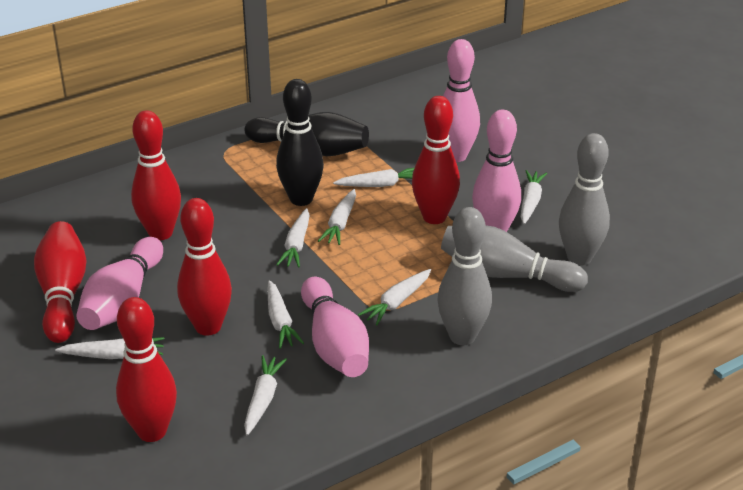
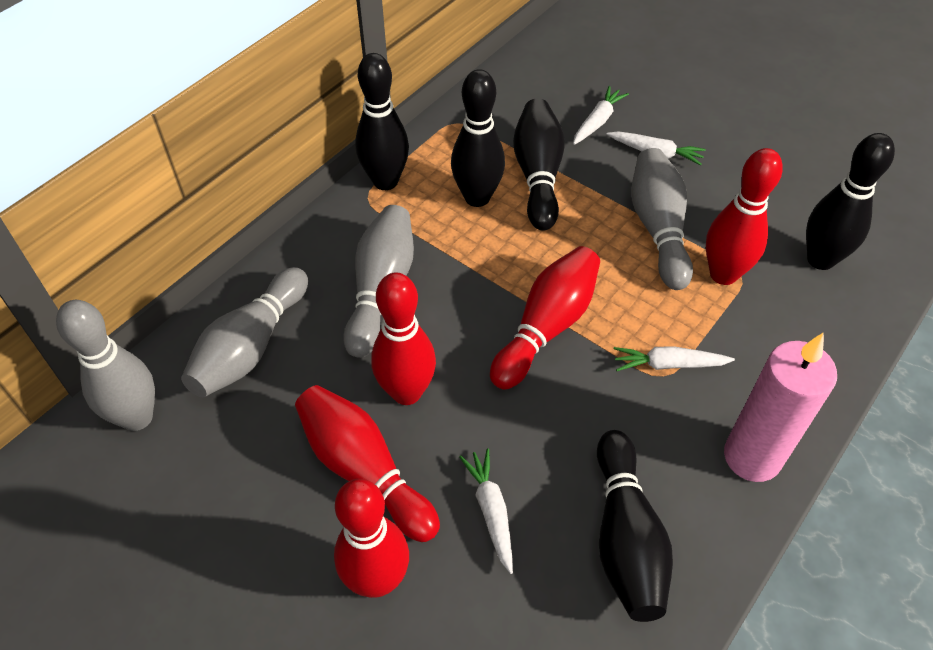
black bowling pin: [245,112,369,156] [276,79,324,206] = 2 -> [355,53,409,190] [451,69,505,207] [513,98,565,230] [597,430,673,622] [806,133,895,270] = 5
grey bowling pin: [437,207,492,345] [441,226,588,292] [559,133,610,265] = 3 -> [56,300,155,431] [181,267,308,397] [343,205,414,358] [631,148,693,290] = 4
pink bowling pin: [76,237,163,330] [301,277,369,377] [443,39,480,162] [472,110,521,232] = 4 -> none = 0
pink candle: none = 0 -> [724,332,837,482] = 1
white carrot: [55,337,164,359] [244,355,287,435] [268,280,304,349] [276,208,310,268] [318,189,356,245] [333,168,414,187] [358,269,431,325] [521,170,547,224] = 8 -> [459,449,513,574] [573,86,629,145] [606,131,706,165] [614,346,735,371] = 4

